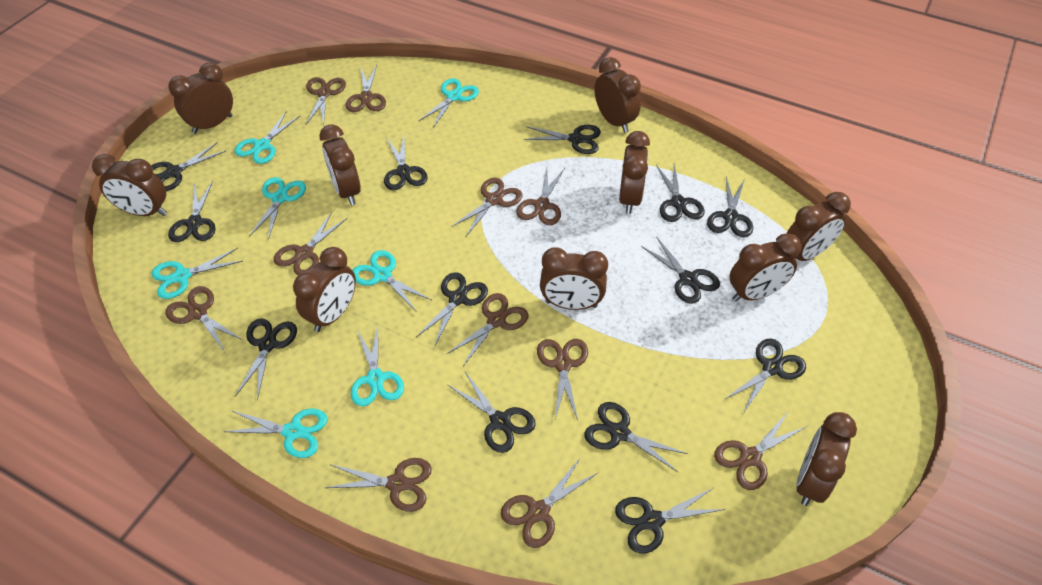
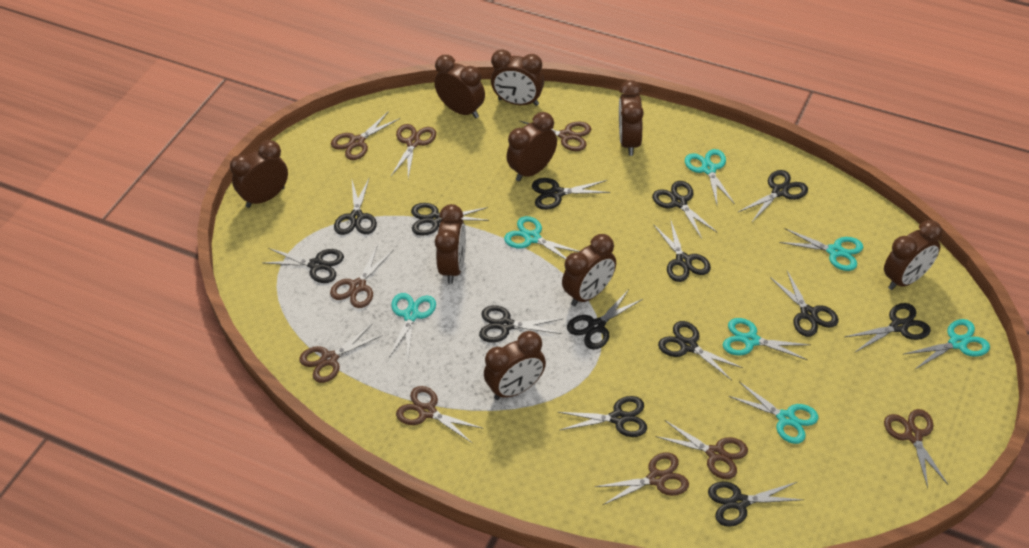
black scissors: [151,142,226,191] [168,181,216,242] [235,318,297,401] [384,135,428,190] [416,272,488,347] [448,372,536,453] [523,125,601,154] [584,402,688,473] [615,488,725,553] [641,236,720,304] [656,164,705,222] [707,177,753,237] [725,339,806,412] = 13 -> [264,248,344,283] [334,178,377,235] [411,203,489,236] [479,306,562,343] [532,178,610,210] [558,396,647,437] [567,289,643,350] [652,181,717,239] [653,218,711,282] [658,321,743,380] [708,482,804,527] [737,170,808,223] [770,271,839,337] [845,303,931,352] = 14
brown clock: [92,154,167,216] [168,62,233,134] [293,247,356,332] [319,124,361,205] [540,247,608,310] [595,57,641,133] [619,131,650,214] [730,233,801,302] [787,192,851,261] [796,412,857,506] = 10 -> [230,140,288,208] [434,55,485,119] [435,204,466,284] [484,331,546,400] [491,49,544,106] [507,112,557,181] [562,234,616,306] [619,80,644,156] [884,220,942,290] = 9
brown scissors: [165,286,244,351] [274,212,347,276] [306,77,346,126] [325,458,432,512] [346,65,386,112] [447,293,528,366] [451,178,523,236] [501,457,598,548] [516,168,565,225] [537,339,588,420] [714,412,807,490] = 11 -> [299,324,383,383] [330,245,394,308] [331,111,400,160] [391,124,436,178] [396,386,482,443] [520,121,591,151] [595,452,689,505] [656,420,748,479] [884,409,948,488] = 9

